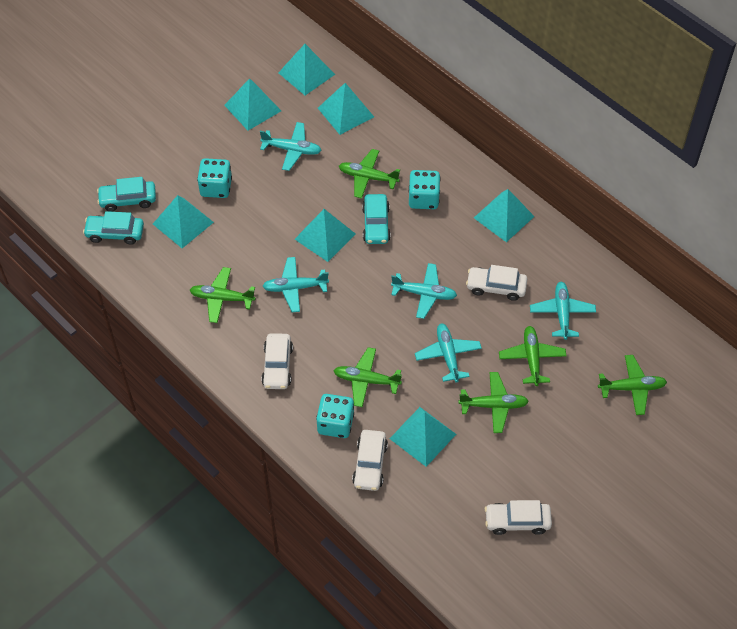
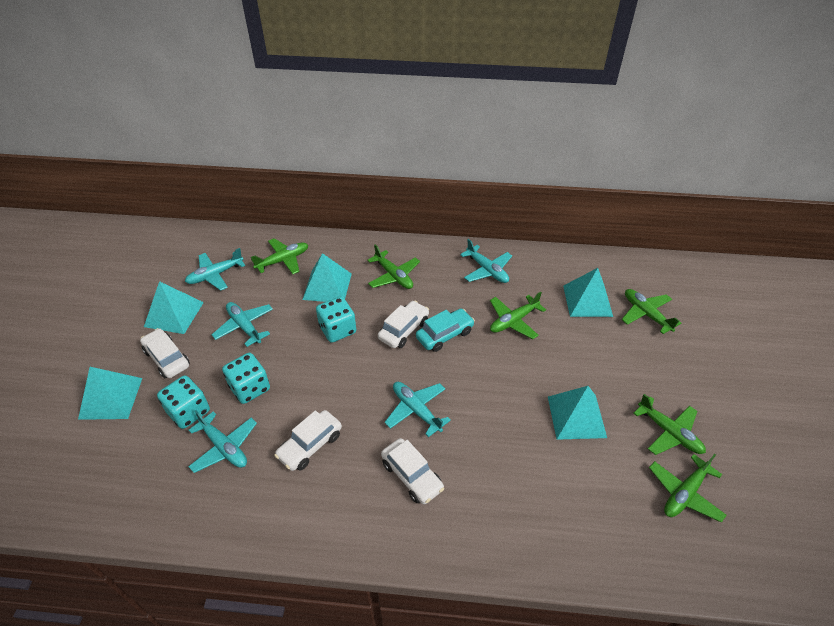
turquoise car: [83,211,144,245] [97,177,156,212] [362,194,391,244] = 3 -> [416,308,475,352] = 1
turquoise pyramid: [153,195,214,248] [224,78,281,130] [278,44,335,95] [295,209,355,262] [318,83,374,135] [390,407,456,467] [474,189,535,242] = 7 -> [78,367,142,420] [144,281,204,334] [302,253,352,302] [548,386,607,440] [563,268,613,317] = 5

